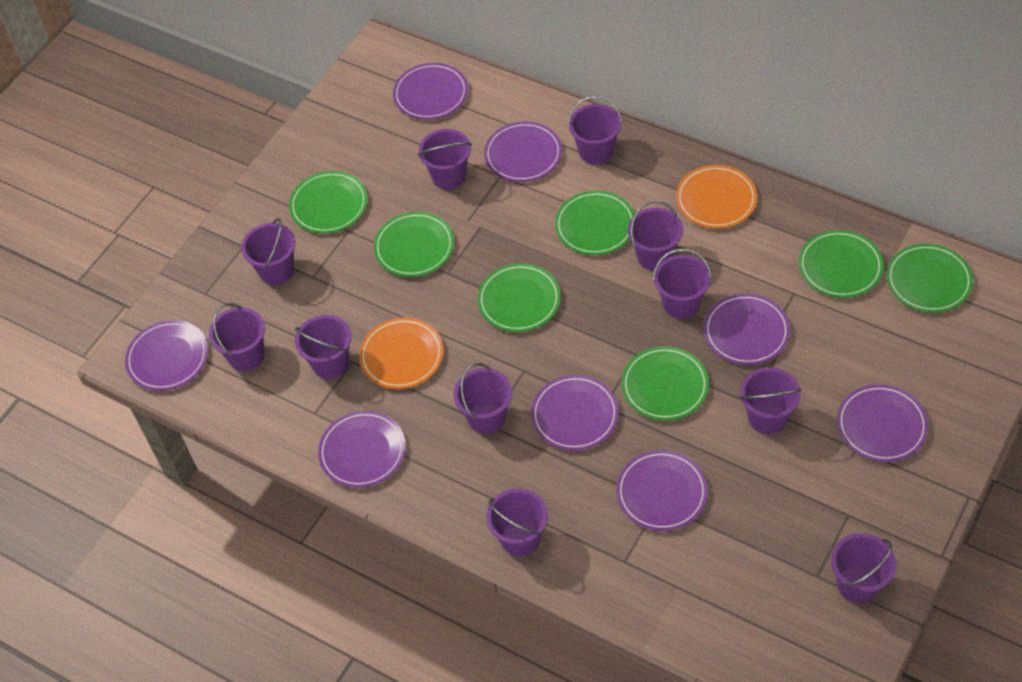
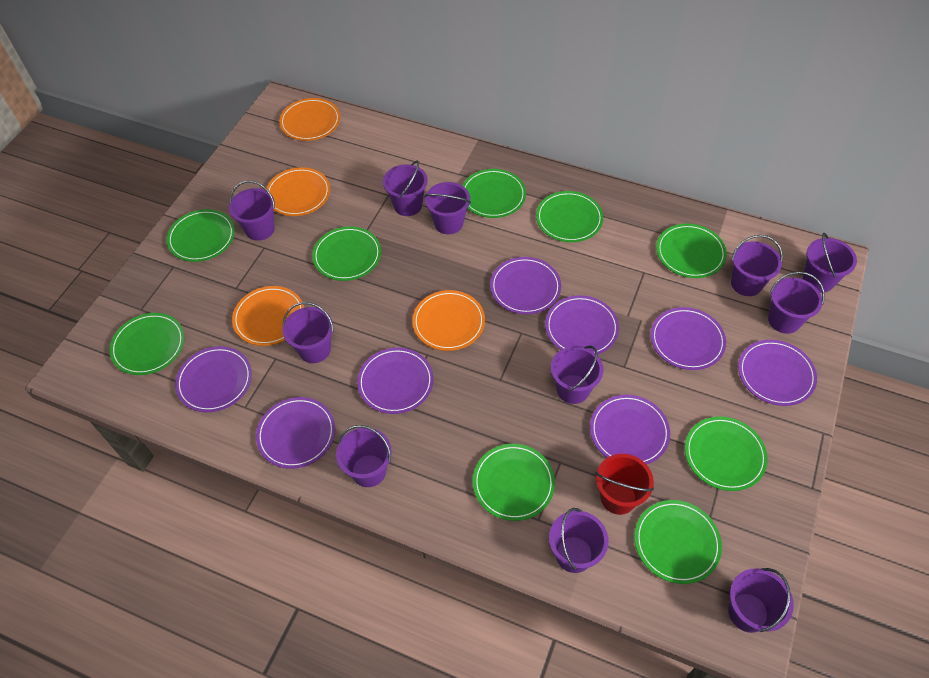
green plate: [289,171,368,233] [374,212,454,277] [477,263,561,332] [555,191,635,255] [622,346,709,421] [799,230,884,298] [886,244,973,313] = 7 -> [109,313,184,375] [167,209,235,262] [312,226,381,281] [462,169,526,218] [473,444,555,521] [536,191,603,242] [634,500,722,584] [656,224,727,278] [685,416,768,491] = 9
orange plate: [359,317,444,389] [676,165,757,229] = 2 -> [232,286,304,346] [266,167,330,216] [279,98,340,141] [412,290,485,351] = 4
red bucket: none = 0 -> [596,454,654,515] = 1

